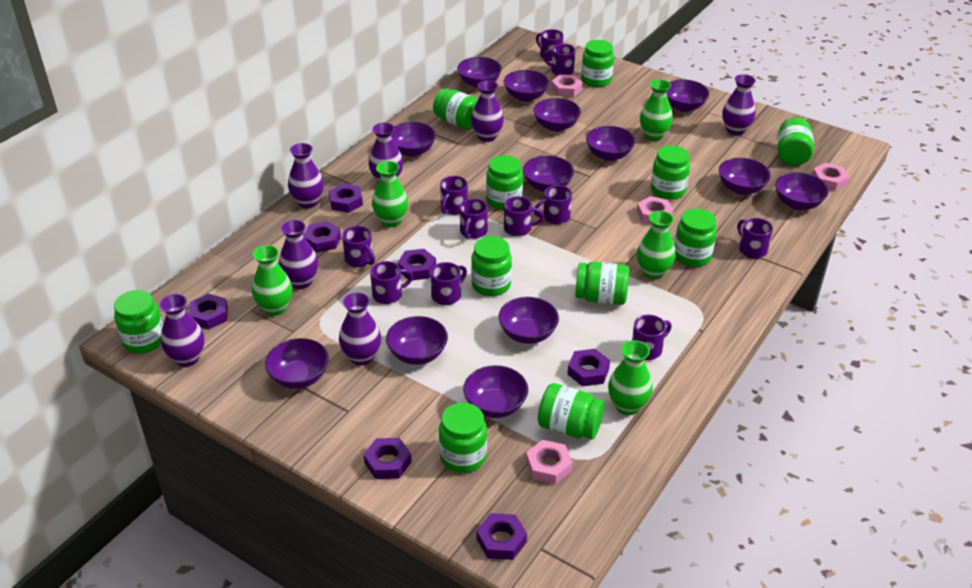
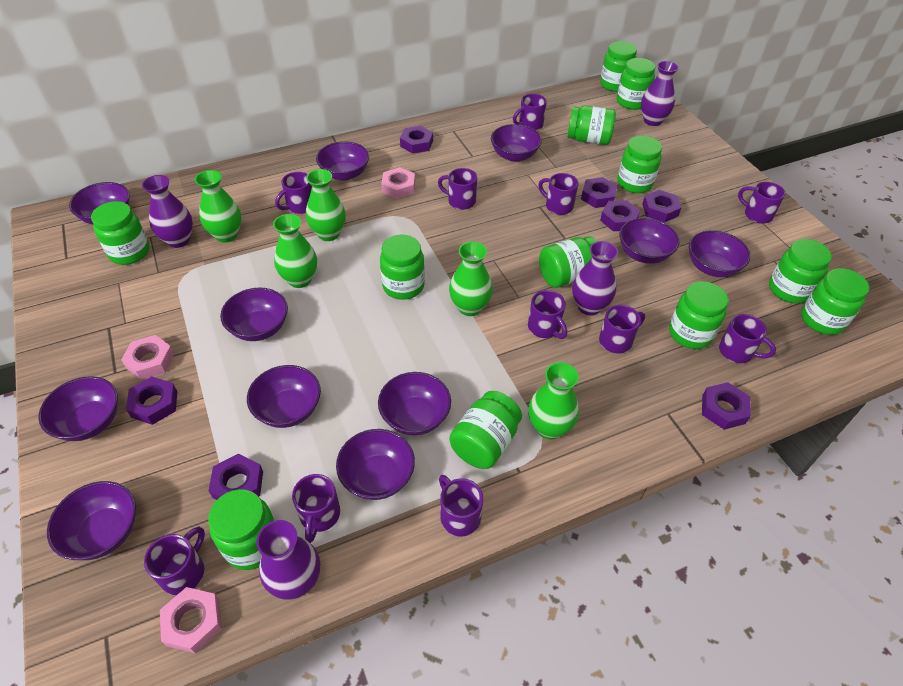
green jar: [114,290,163,354] [433,88,478,130] [439,403,487,473] [471,236,512,296] [486,155,523,210] [538,383,605,440] [575,262,629,305] [581,40,614,87] [651,145,690,200] [674,209,717,267] [777,117,814,166] = 11 -> [91,201,150,265] [208,489,275,570] [380,235,425,300] [450,391,522,469] [539,236,597,288] [567,106,616,145] [600,41,637,92] [617,58,655,110] [617,136,662,193] [669,281,728,349] [769,239,832,303] [802,268,869,335] = 12
pink nut: [526,440,572,484] [551,74,583,97] [637,196,674,225] [812,163,849,191] = 4 -> [121,335,174,380] [160,587,222,653] [381,167,415,199] = 3
purple bowl: [265,338,329,389] [386,316,448,365] [391,122,436,157] [457,57,502,88] [463,365,528,418] [498,297,559,344] [504,70,549,102] [523,155,574,192] [533,98,581,132] [586,126,635,161] [666,79,709,112] [719,158,771,195] [775,172,829,210] = 13 -> [38,376,118,441] [47,481,136,560] [69,182,130,225] [220,288,288,341] [247,365,321,428] [316,141,369,181] [336,429,415,500] [378,372,451,435] [491,124,542,162] [620,218,679,264] [689,230,751,277] = 11
purple vase: [159,294,204,367] [279,220,318,289] [288,143,324,208] [339,292,381,365] [369,122,403,182] [471,80,504,142] [722,74,756,136] = 7 -> [142,175,193,248] [256,520,320,600] [572,241,618,316] [641,61,679,126] = 4

